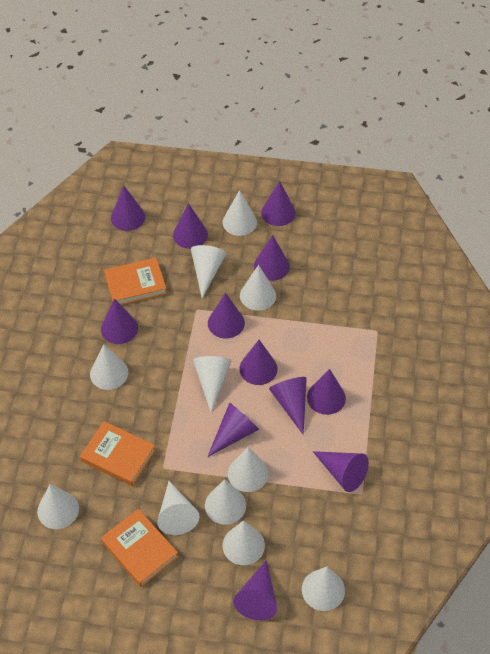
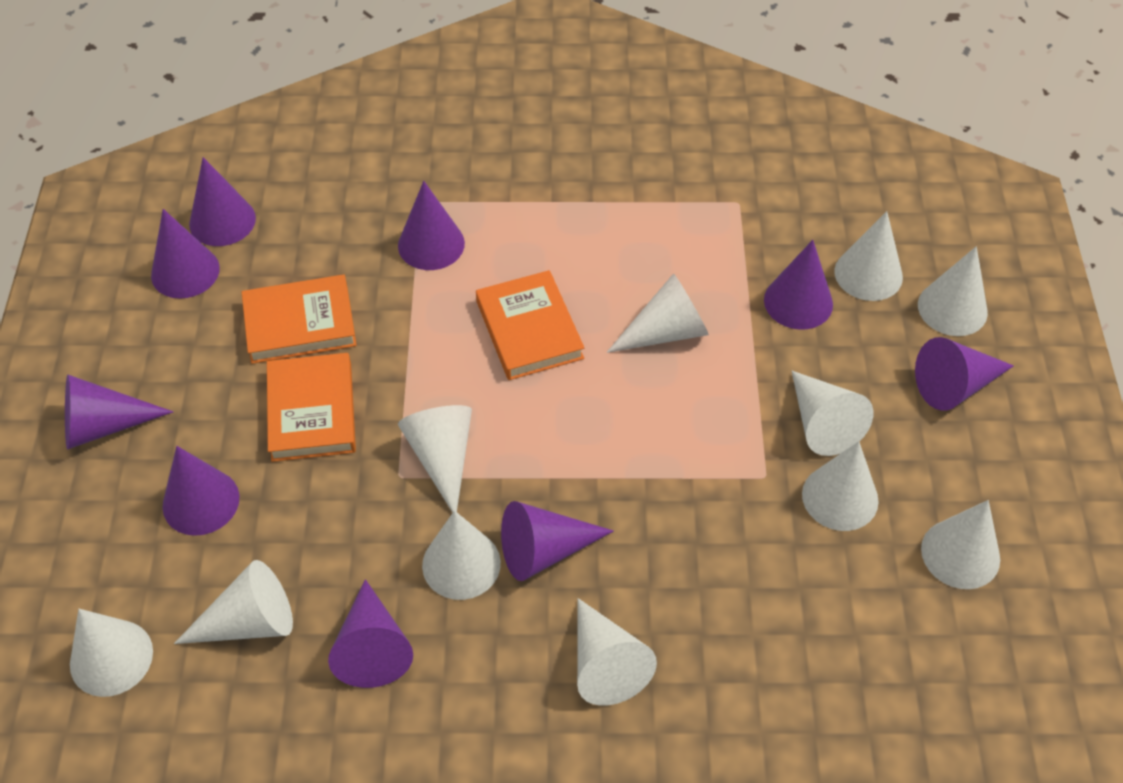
purple cone: [101,298,138,344] [111,185,145,231] [173,203,208,249] [207,402,259,457] [208,293,245,339] [233,560,277,620] [239,340,278,385] [254,235,290,281] [261,181,296,226] [269,377,307,435] [307,369,346,415] [313,451,369,492] = 12 -> [65,374,173,450] [151,209,220,299] [163,446,239,536] [189,157,256,246] [328,579,413,688] [398,181,465,270] [501,501,614,581] [764,240,833,330] [915,337,1014,411] = 9

